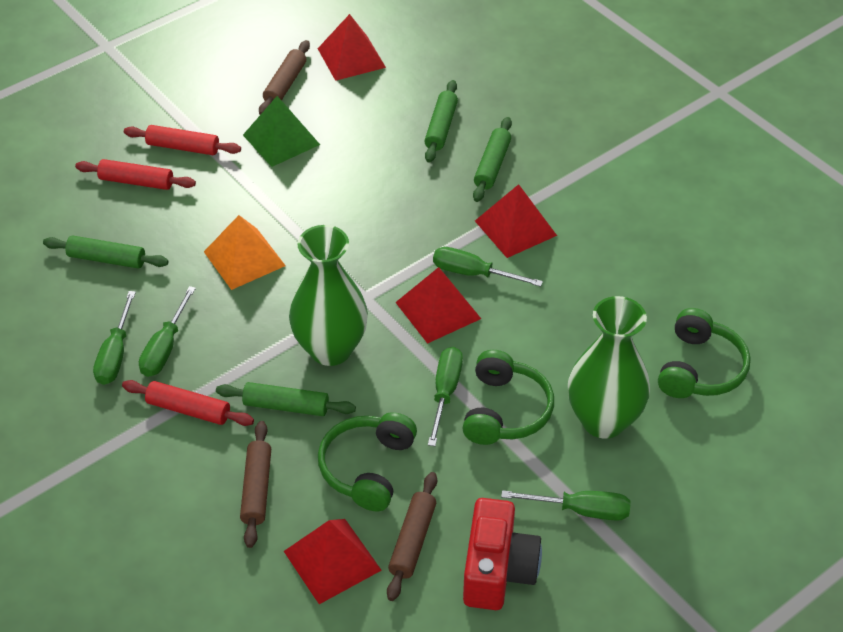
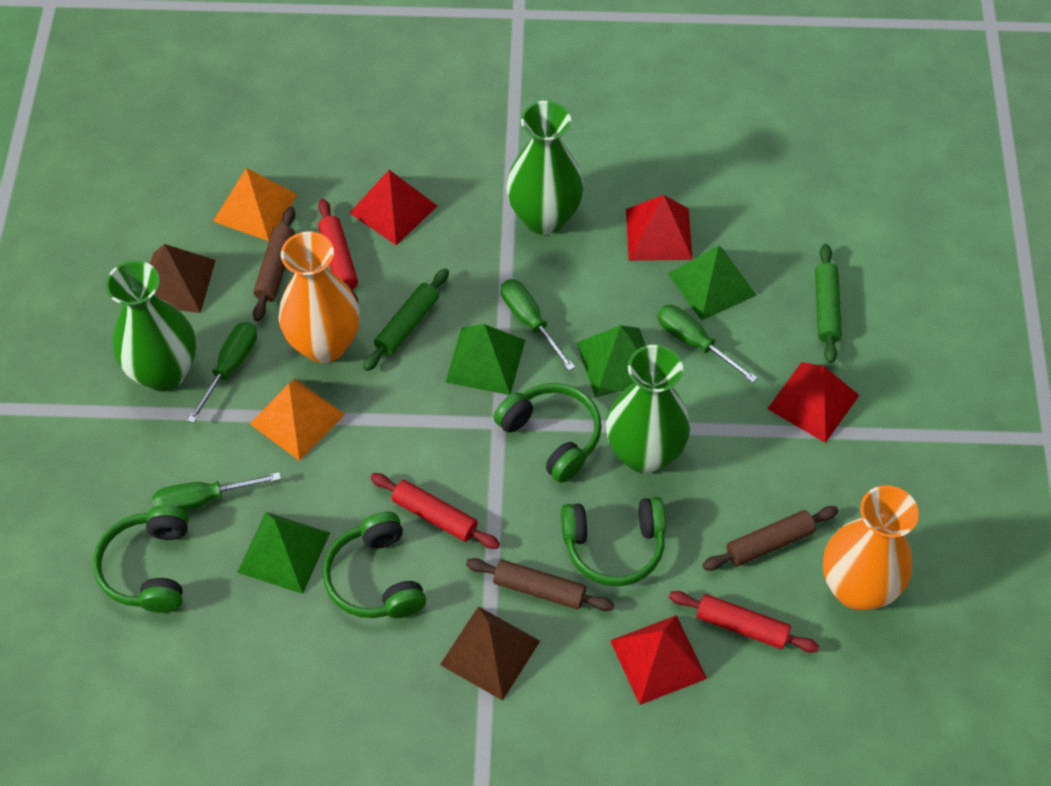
brown pyramid: none = 0 -> [150,244,216,313] [440,606,540,701] = 2
green headphones: [318,412,417,511] [463,350,554,445] [658,308,750,398] = 3 -> [93,505,189,613] [322,512,426,618] [493,383,602,483] [561,497,666,586] = 4
green pyramid: [243,96,320,167] = 1 -> [237,512,330,594] [446,324,525,395] [577,325,646,397] [668,246,756,321] = 4
green rolling pin: [43,235,169,269] [216,382,356,416] [424,80,458,163] [473,117,512,202] = 4 -> [363,268,449,371] [815,244,842,363] = 2
green screwdriver: [93,291,136,385] [139,286,196,377] [428,347,463,446] [433,247,543,287] [501,490,631,521] = 5 -> [152,472,281,511] [187,322,257,423] [501,279,575,371] [657,305,758,383] = 4
green vase: [289,225,368,366] [568,296,650,439] = 2 -> [105,261,196,392] [506,101,584,235] [606,345,690,474] = 3
orange pyramid: [204,215,286,290] = 1 -> [213,168,298,241] [250,379,345,461] = 2
orange vase: none = 0 -> [279,231,360,363] [823,485,919,610] = 2
red camera: [463,498,542,610] = 1 -> none = 0

